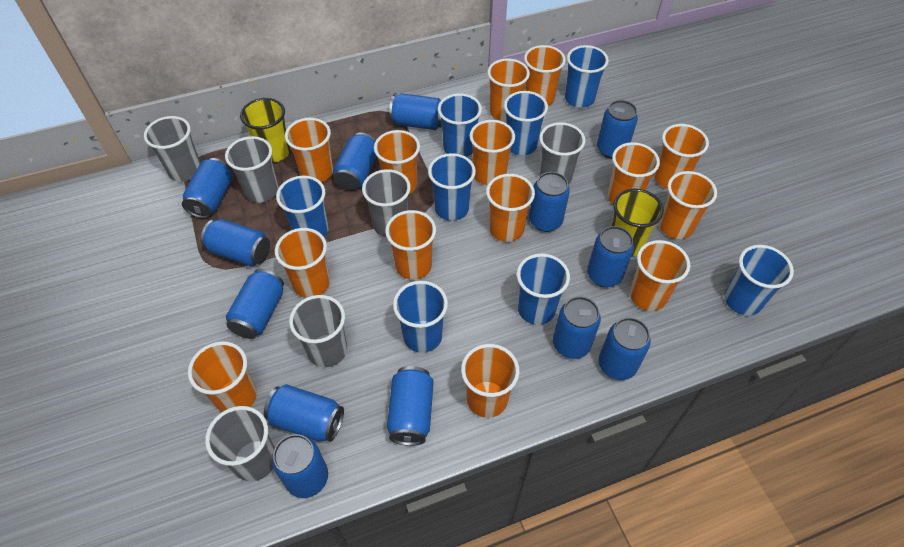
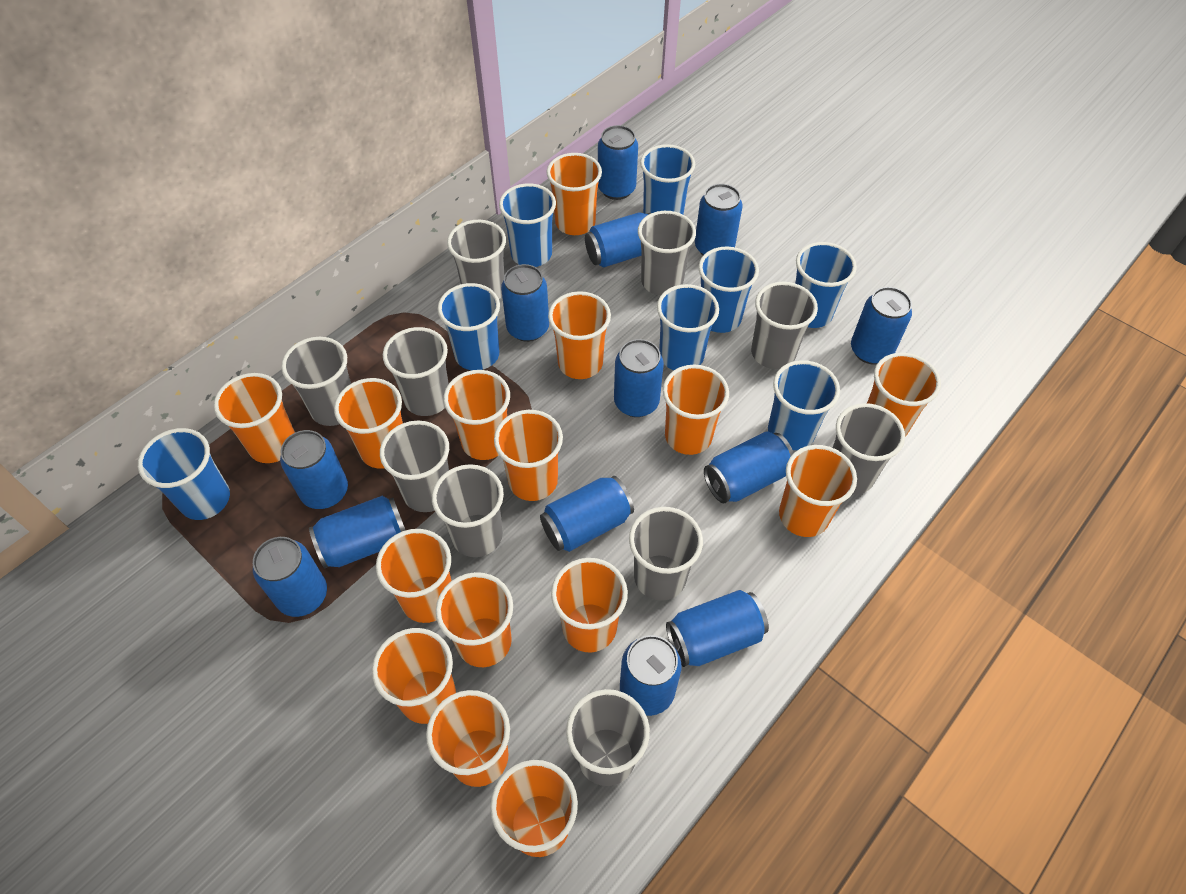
grey cup: [144,116,201,182] [205,406,275,481] [225,136,279,203] [289,295,347,367] [362,169,411,237] [539,122,585,185] = 6 -> [281,337,351,426] [380,421,449,512] [383,327,449,416] [432,464,504,557] [447,220,506,299] [566,689,650,786] [629,507,703,601] [638,211,696,295] [751,282,818,369] [833,403,905,495] = 10
orange cup: [188,341,257,412] [275,228,330,298] [285,118,333,182] [374,130,420,194] [385,210,436,280] [461,344,520,418] [469,120,515,185] [486,174,535,242] [487,59,530,121] [524,45,566,106] [607,142,660,204] [630,240,690,311] [654,124,709,189] [659,171,717,239] = 14 -> [214,373,295,463] [334,378,403,469] [372,628,456,724] [376,529,452,623] [426,690,510,787] [436,572,513,667] [443,370,510,460] [490,760,578,857] [494,410,563,501] [546,153,602,235] [548,291,611,379] [551,558,628,653] [663,365,729,455] [779,445,857,537] [867,353,941,437] = 15
yellow cup: [240,98,290,162] [611,189,664,257] = 2 -> none = 0

